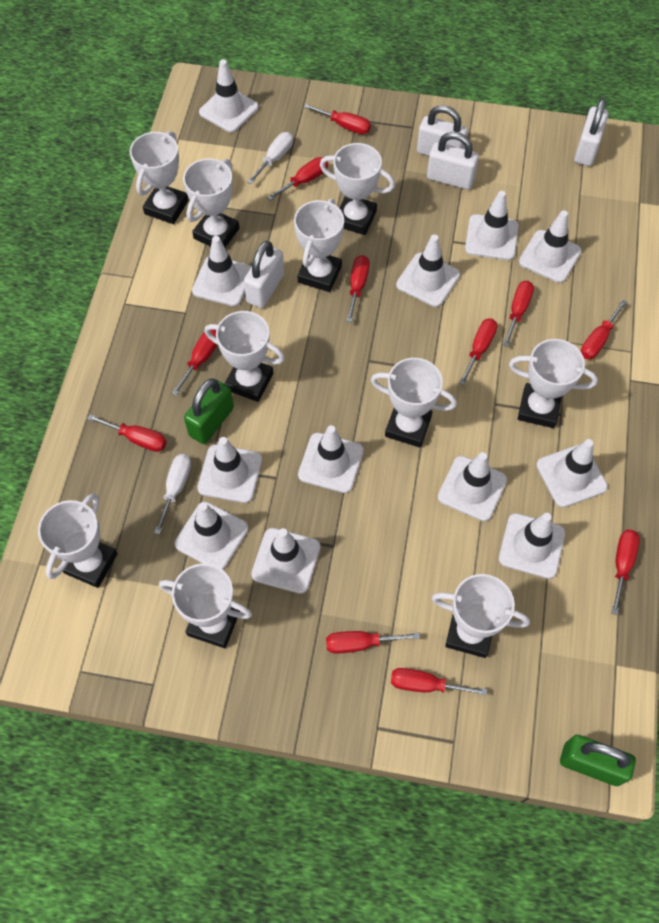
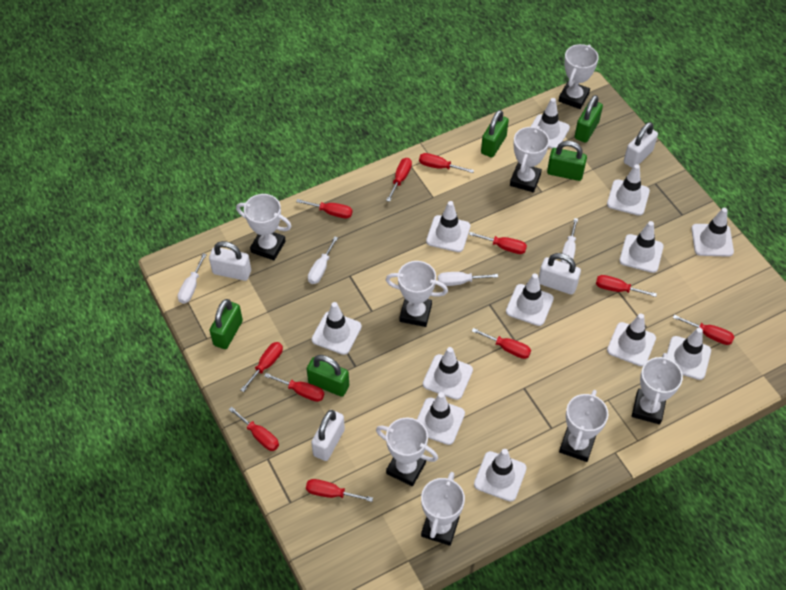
green padlock: [184,379,234,444] [560,735,636,786] = 2 -> [209,299,243,349] [307,355,349,397] [481,110,509,158] [547,141,587,181] [574,95,603,143] = 5
white screwdriver: [154,454,191,535] [247,132,293,184] = 2 -> [178,253,207,304] [308,236,338,284] [438,272,498,286] [561,218,578,264] = 4
white trophy: [38,493,118,588] [130,131,189,224] [159,563,252,648] [183,158,239,247] [205,311,285,402] [294,198,344,292] [320,143,395,235] [371,358,457,447] [431,574,530,658] [509,339,598,428] = 10 -> [236,194,292,260] [376,417,438,486] [386,261,448,327] [421,472,465,546] [510,126,549,192] [559,44,599,109] [559,390,608,462] [632,353,683,424] = 8

